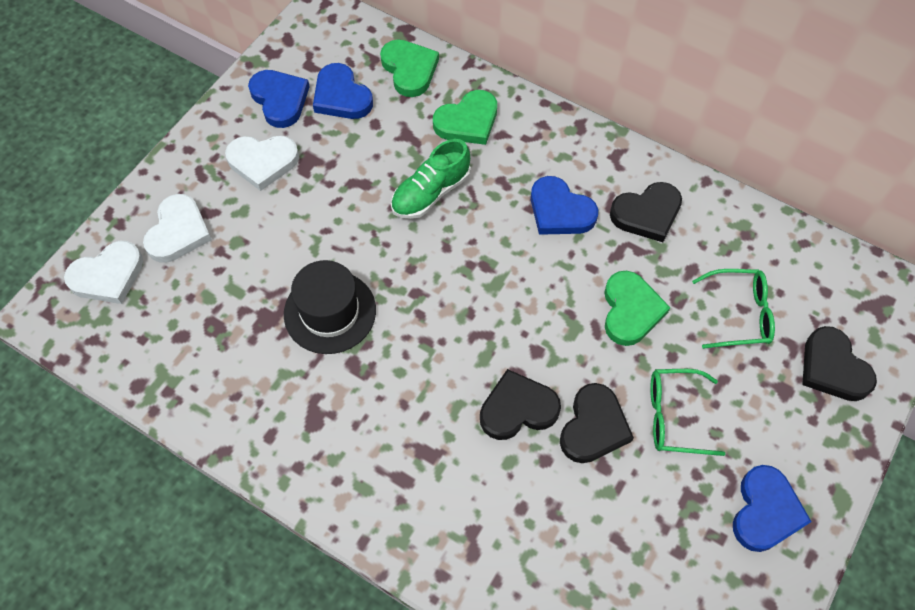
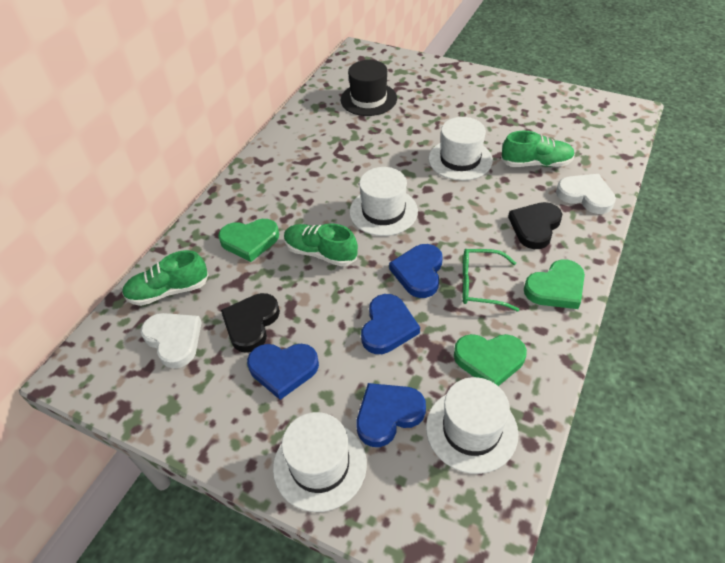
black heart: [480,369,561,440] [560,383,634,463] [610,182,682,242] [802,326,877,401] = 4 -> [221,293,280,353] [508,202,562,249] = 2
green glasses: [650,369,725,456] [692,269,775,349] = 2 -> [463,249,519,311] = 1
green shoe: [391,139,471,219] = 1 -> [122,250,209,306] [284,223,358,266] [501,131,575,167] = 3
white hat: none = 0 -> [273,412,367,512] [350,167,418,236] [426,377,518,474] [429,117,493,181] = 4
white heart: [64,241,143,304] [143,194,212,263] [225,136,299,191] = 3 -> [141,313,202,368] [556,174,616,214] = 2

